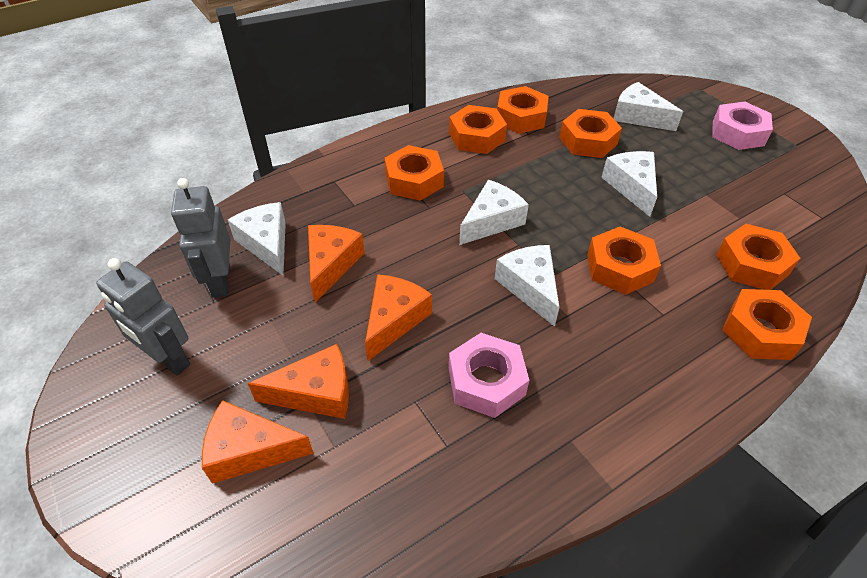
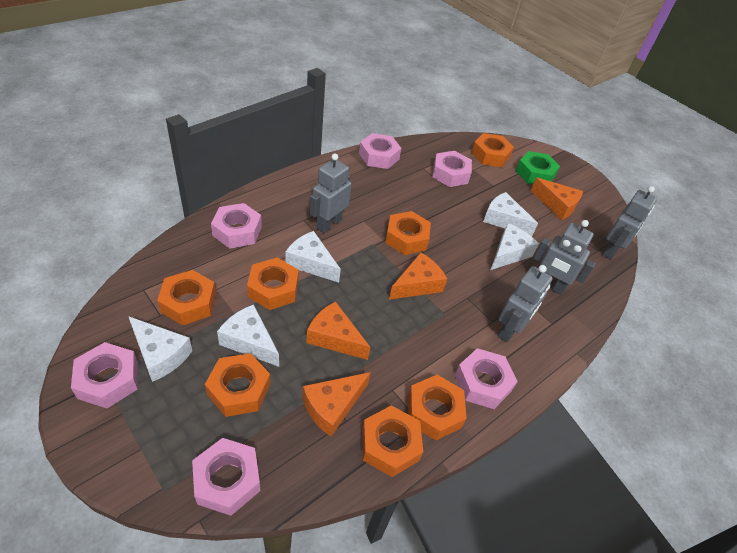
green nut: none = 0 -> [516,151,560,184] = 1
grey robot: [96,258,190,376] [171,178,231,298] = 2 -> [310,154,352,233] [498,265,553,343] [533,220,596,295] [603,186,657,259] = 4
pink nut: [449,333,529,418] [712,102,773,150] = 2 -> [71,342,138,408] [192,438,260,516] [211,203,262,249] [359,133,401,169] [432,151,472,187] [455,348,518,409] = 6

